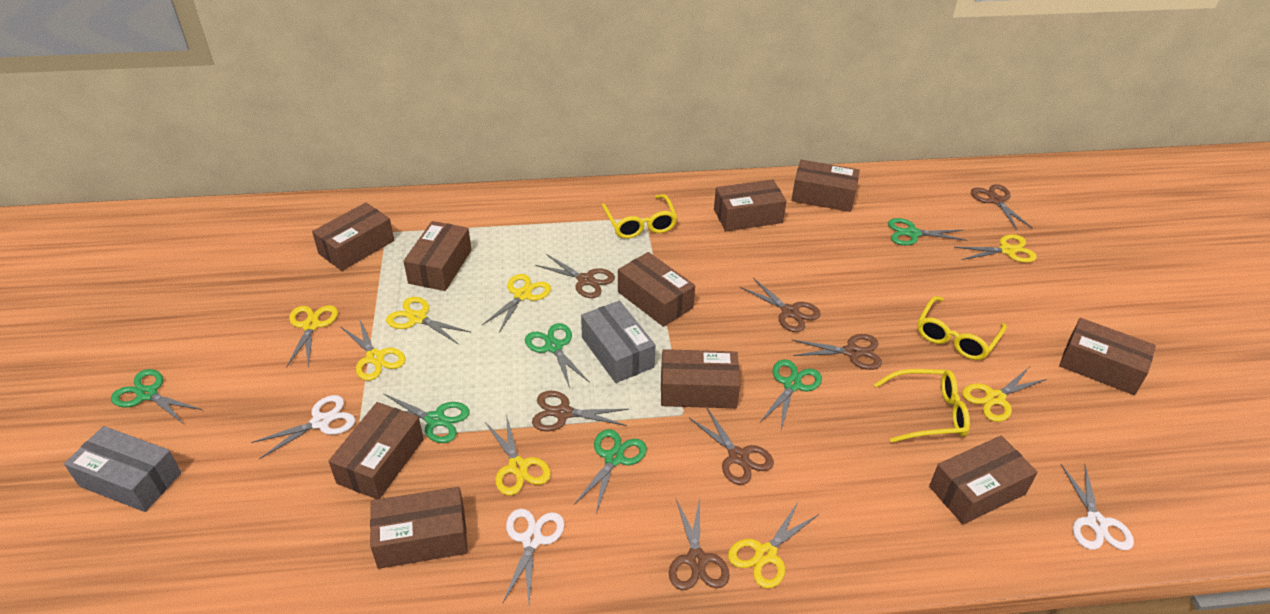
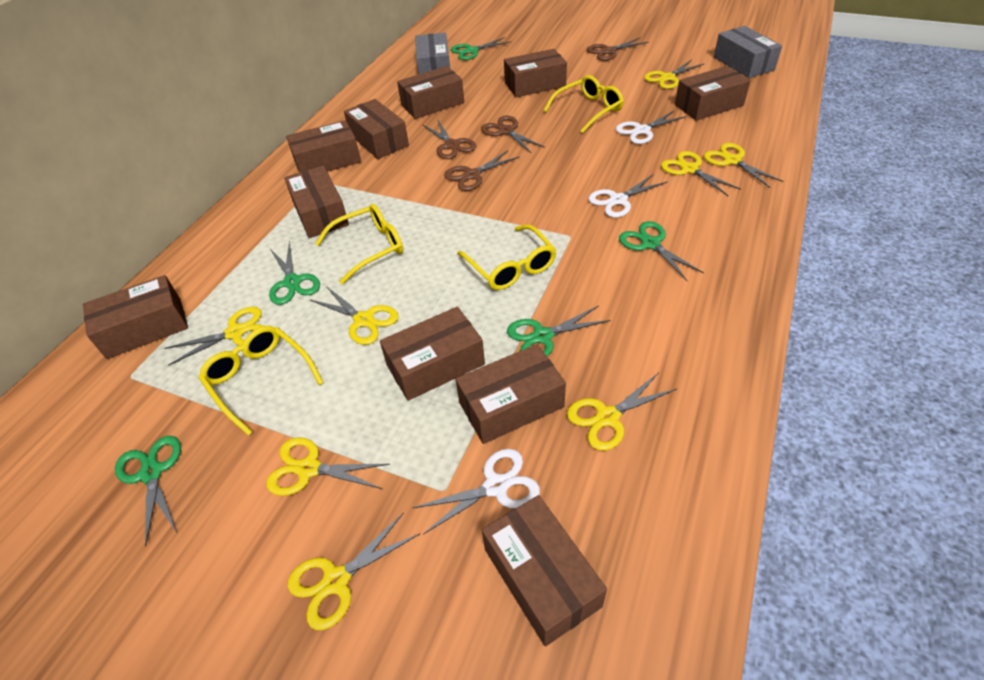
brown scissors: [532,391,629,432] [535,254,615,298] [669,498,729,590] [689,407,774,485] [740,278,821,332] [792,334,882,370] [971,184,1033,230] = 7 -> [423,119,476,159] [444,150,520,191] [481,115,545,153] [587,38,649,61] = 4
green scissors: [111,369,202,424] [383,393,470,443] [525,323,590,388] [574,429,647,513] [760,360,822,430] [888,218,968,245] = 6 -> [115,436,181,547] [269,241,320,305] [451,37,511,60] [507,306,611,357] [619,221,704,281] = 5
yellow glasses: [602,194,677,239] [874,369,970,443] [917,296,1007,360] = 3 -> [199,326,324,436] [315,204,403,284] [457,224,556,290] [544,75,624,133] = 4

